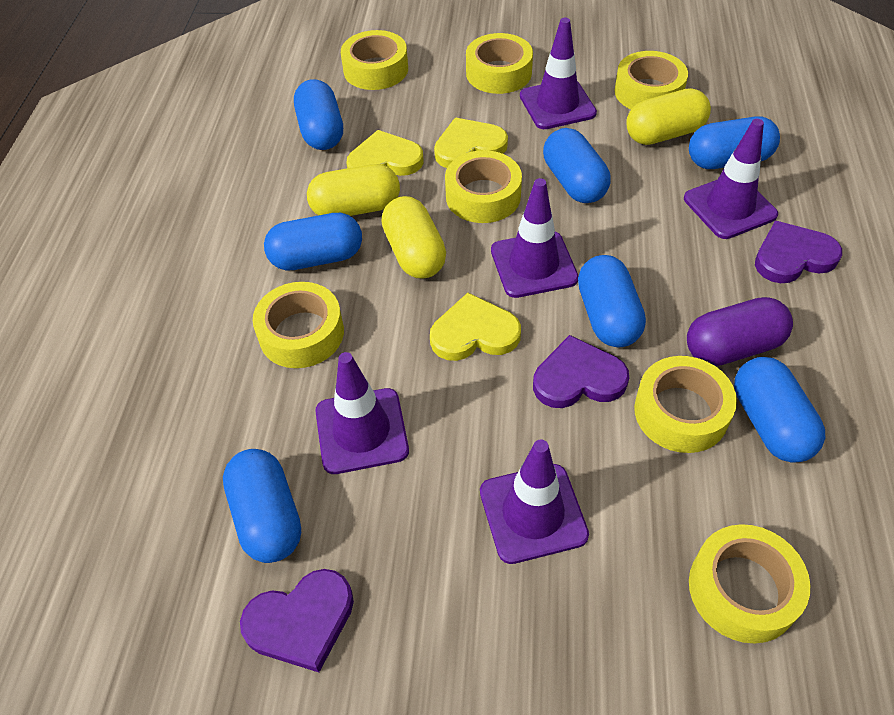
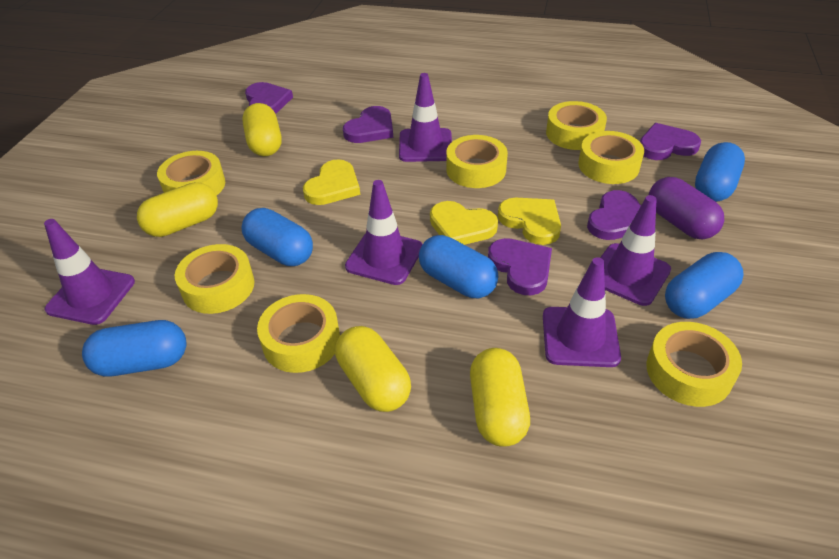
blue capsule: [223,449,301,563] [264,213,362,271] [294,79,343,150] [543,128,611,203] [578,255,646,347] [689,116,780,169] [734,357,825,463] = 7 -> [82,320,186,377] [241,208,313,266] [419,235,498,298] [665,252,744,319] [695,142,745,202] = 5
purple heart: [240,569,354,672] [533,335,629,408] [755,221,842,283] = 3 -> [245,82,293,114] [343,106,393,143] [488,238,552,295] [587,190,641,240] [640,123,701,160] = 5
yellow capsule: [307,164,400,216] [381,196,446,278] [626,88,711,145] = 3 -> [137,182,218,237] [242,103,281,156] [335,326,411,412] [470,348,530,447] = 4

